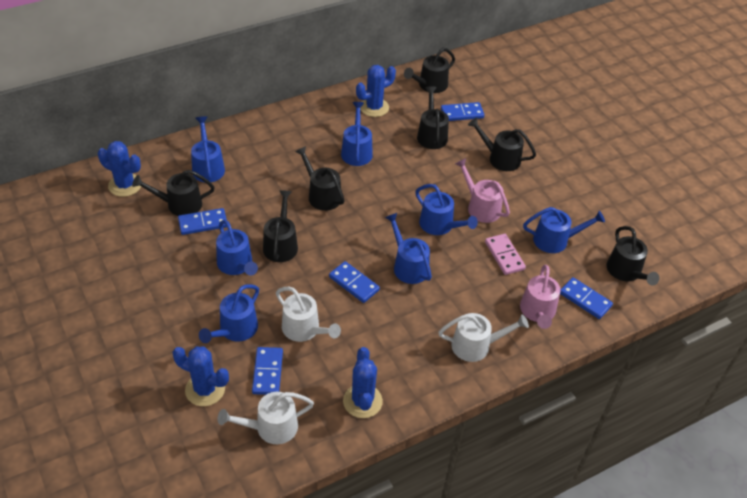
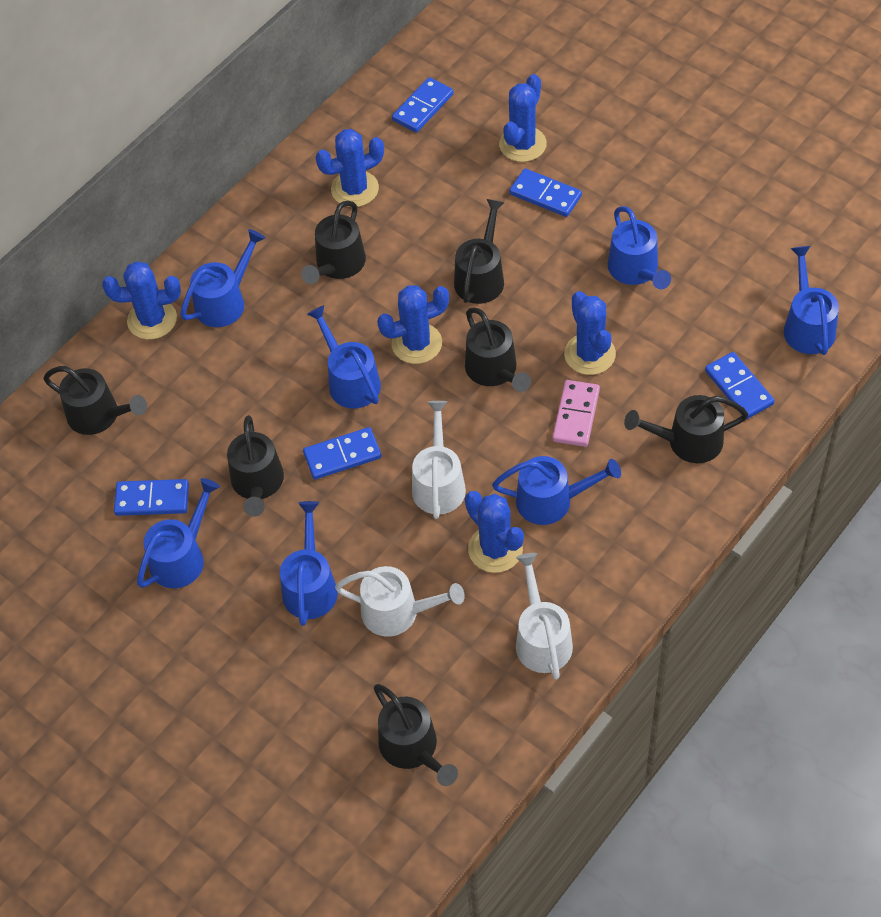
blue cactus: [98,141,141,197] [172,346,229,406] [343,347,383,418] [356,65,396,117] = 4 -> [102,261,181,340] [316,129,384,207] [377,285,449,364] [465,491,524,573] [499,74,547,162] [564,291,616,375] = 6
pink watering can: [455,158,510,223] [520,265,561,329] = 2 -> none = 0

